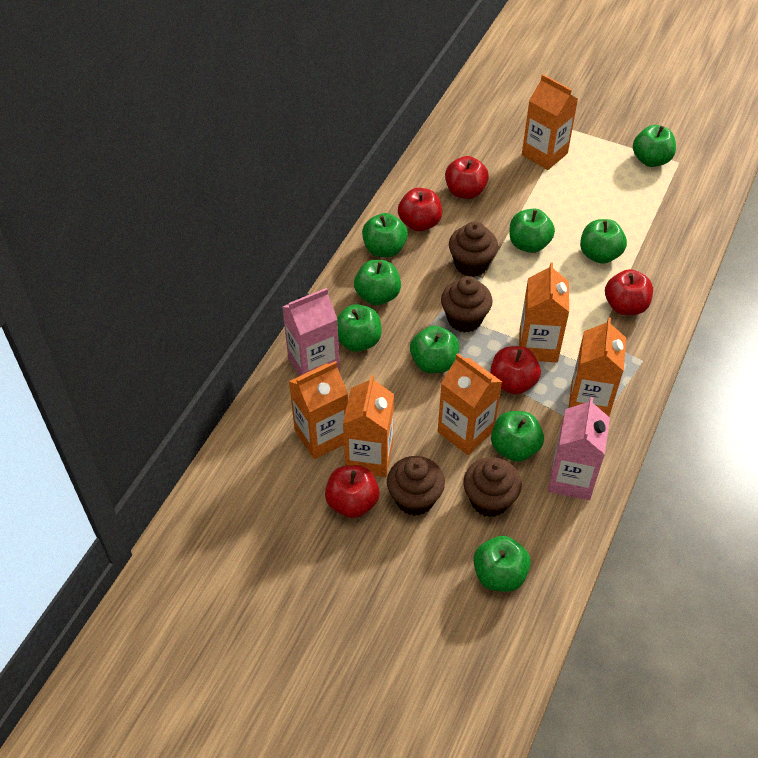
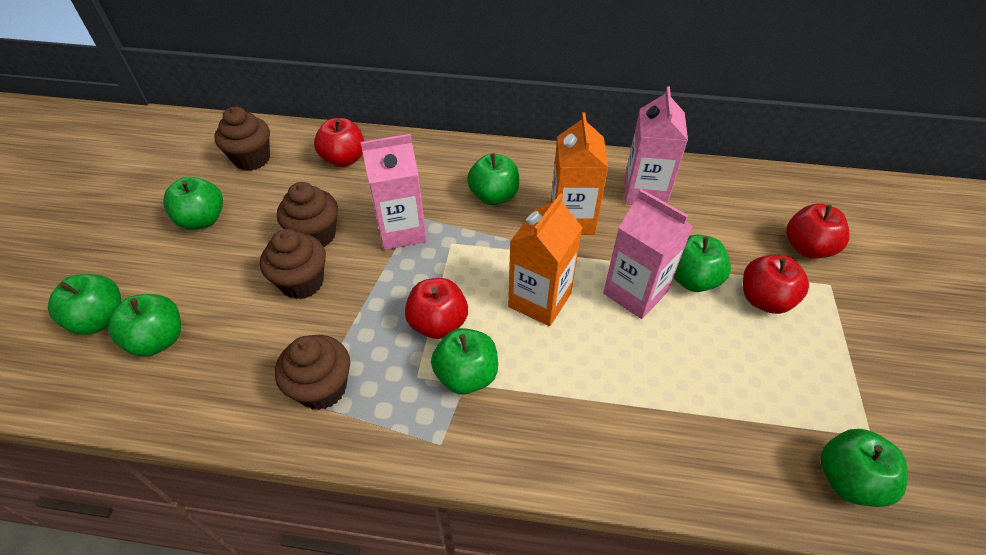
green apple: [337,304,382,352] [354,260,401,305] [362,213,408,257] [410,326,459,373] [473,536,531,592] [491,411,544,462] [509,209,555,253] [580,219,627,264] [633,125,676,167] = 9 -> [48,274,121,335] [108,294,181,357] [163,177,223,230] [431,328,498,394] [467,153,519,205] [673,234,731,292] [820,429,907,507] = 7
orange carton: [289,361,348,459] [343,375,394,477] [438,353,502,455] [519,262,569,363] [522,74,578,170] [569,318,626,416] = 6 -> [508,193,583,326] [551,112,609,235] = 2
pink carton: [282,288,340,376] [548,397,610,500] = 2 -> [360,134,427,250] [603,189,693,319] [624,86,688,205] = 3
red apple: [325,465,380,518] [398,188,442,231] [445,156,489,199] [490,346,541,395] [605,269,653,315] = 5 -> [314,118,364,167] [405,278,468,339] [743,255,809,314] [786,204,850,259] = 4

